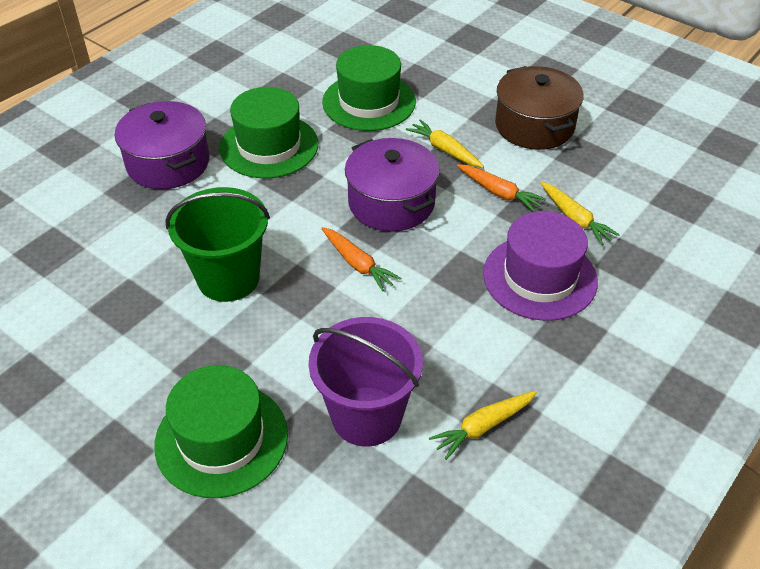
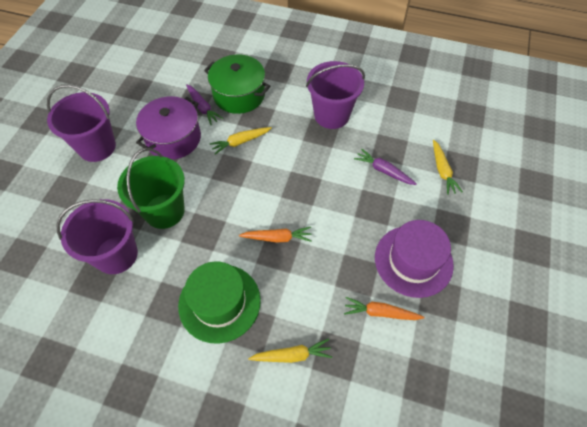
brown pot: [495,66,584,150] = 1 -> none = 0
green hat: [154,365,288,498] [219,87,318,178] [322,45,416,131] = 3 -> [178,261,261,344] = 1
green pot: none = 0 -> [204,55,270,114] = 1
purple bucket: [309,317,423,447] = 1 -> [47,85,116,162] [57,199,138,274] [306,61,365,129] = 3
purple carrot: none = 0 -> [186,84,223,125] [354,149,417,185] = 2
purple pot: [115,101,209,189] [345,138,440,232] = 2 -> [136,96,201,160] = 1

